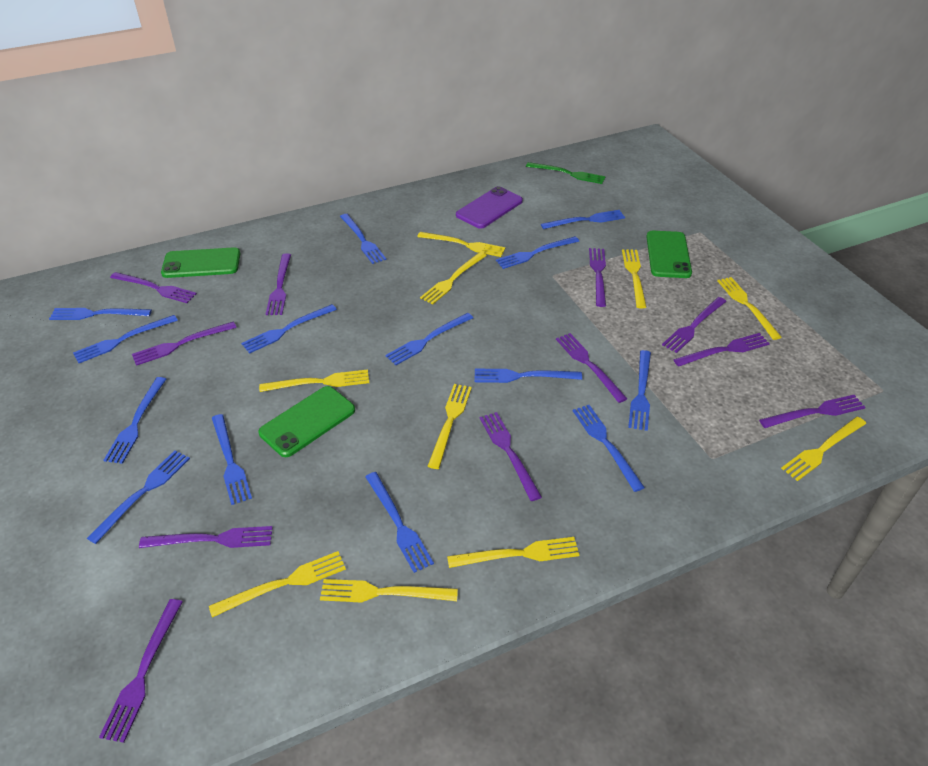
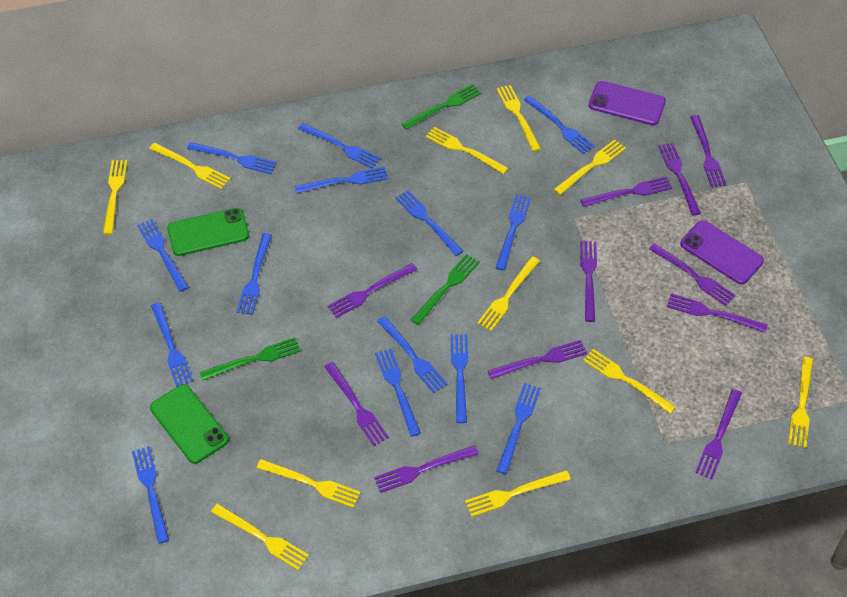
green fork: [526,162,606,184] = 1 -> [199,337,301,381] [402,84,481,130] [411,254,480,325] = 3
green phone: [161,247,240,278] [258,386,355,457] [646,231,692,278] = 3 -> [150,384,229,464] [167,208,249,256] = 2
purple phone: [456,186,523,229] = 1 -> [589,81,666,125] [680,220,764,284] = 2
yellow fork: [209,551,346,617] [259,369,369,392] [320,579,458,603] [417,232,505,257] [420,252,487,304] [428,384,472,469] [447,537,579,568] [622,249,647,308] [717,277,782,340] [781,417,866,481] = 10 -> [103,160,127,235] [149,143,231,189] [211,503,309,570] [257,459,361,508] [426,127,509,174] [465,470,571,517] [477,256,540,331] [497,85,541,152] [554,139,626,195] [583,349,676,414] [788,356,813,448] = 11

